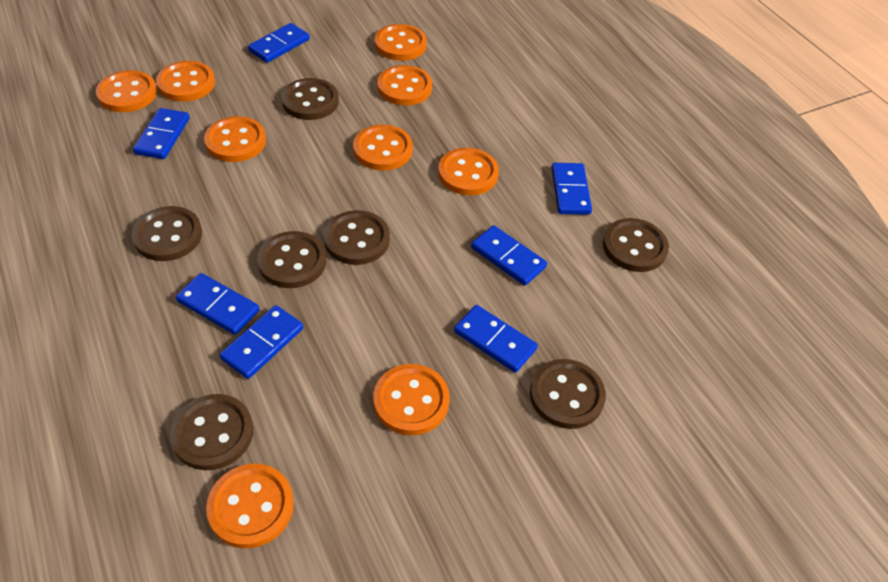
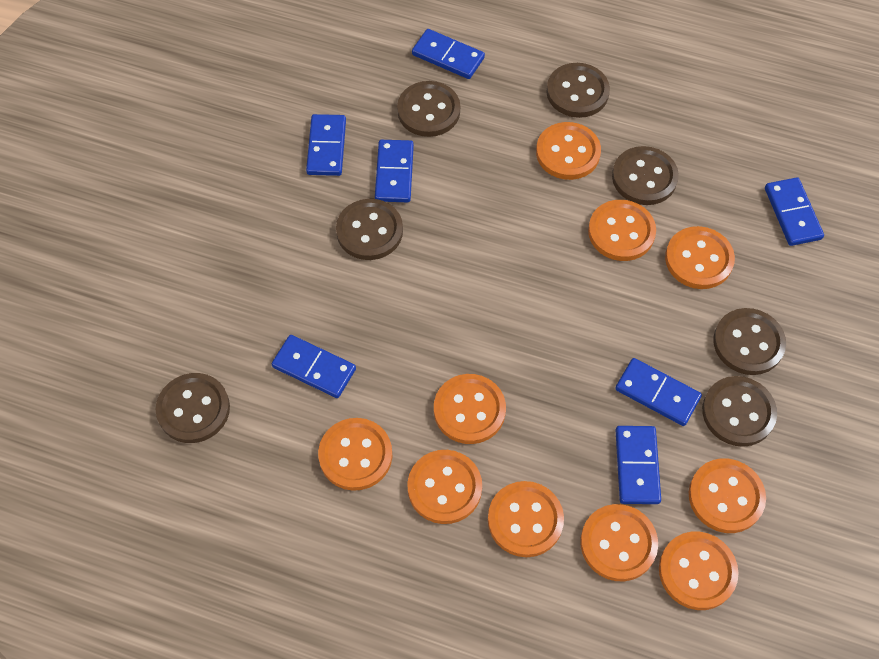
orange button: [96,70,157,112] [156,61,215,102] [204,116,266,162] [206,464,294,548] [353,125,413,170] [373,364,450,435] [375,24,427,61] [377,65,432,105] [438,148,499,195] = 9 -> [318,418,392,491] [407,450,482,524] [434,374,506,444] [488,481,564,557] [536,122,601,180] [580,504,658,581] [588,200,656,261] [659,532,739,610] [665,226,735,289] [689,458,766,533] = 10

